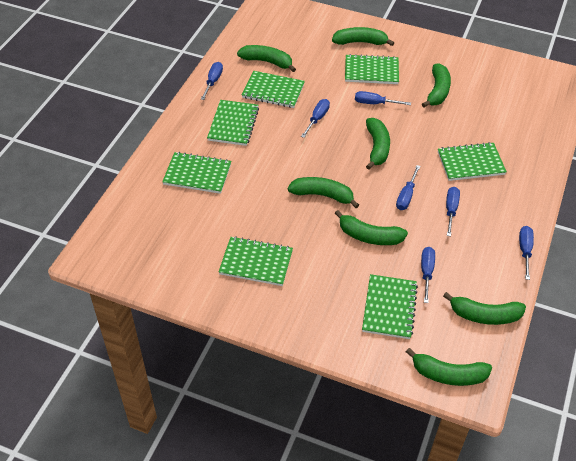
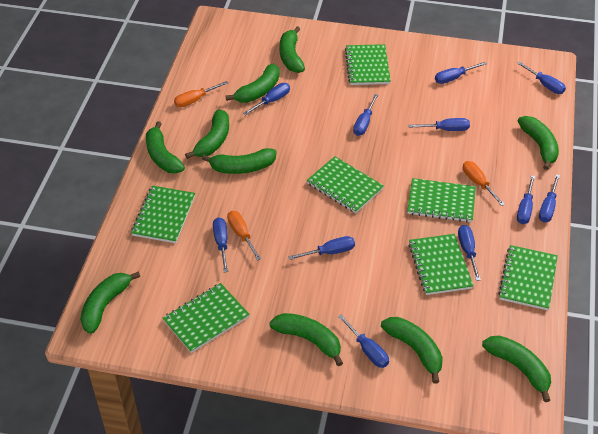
blue screwdriver: [201,62,223,100] [301,99,330,138] [355,91,411,105] [396,165,420,210] [421,247,435,303] [446,187,460,236] [519,226,534,280] = 7 -> [213,217,228,272] [243,83,290,115] [288,236,355,260] [338,314,389,368] [353,94,378,136] [408,118,470,131] [435,62,487,84] [458,225,481,281] [517,61,566,94] [517,175,535,224] [539,174,560,223] = 11
green banana: [237,45,296,72] [288,177,359,208] [332,27,394,46] [335,210,408,245] [366,118,390,170] [406,348,492,386] [422,63,451,107] [443,292,526,325] = 8 -> [80,271,140,334] [146,121,185,173] [185,109,229,159] [202,148,277,174] [226,64,280,103] [269,313,343,366] [280,26,305,73] [381,317,443,384] [482,336,551,402] [518,116,559,170] = 10
orange screwdriver: none = 0 -> [174,81,228,107] [227,211,261,261] [463,161,505,206] = 3

